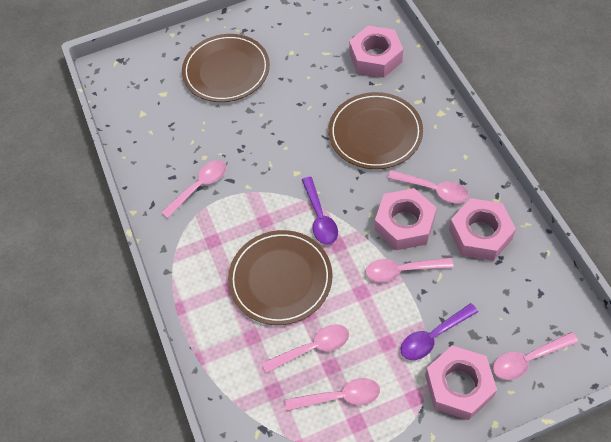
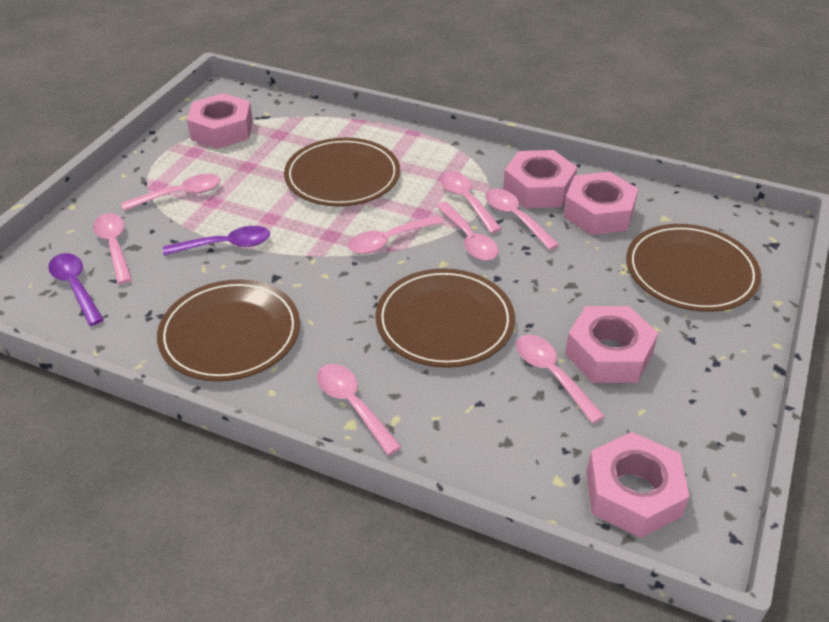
brown plate: [182,34,270,102] [228,230,332,325] [328,92,423,169] = 3 -> [157,279,300,381] [284,138,400,206] [375,268,515,368] [626,224,761,312] = 4
pink nut: [349,26,403,78] [375,188,437,250] [425,346,497,420] [449,198,516,261] = 4 -> [187,93,253,149] [503,150,577,208] [563,172,638,235] [565,306,658,383] [586,432,690,538] = 5
pink spoon: [161,160,226,218] [262,324,349,373] [285,378,380,411] [365,258,453,282] [387,170,469,203] [493,332,578,380] = 6 -> [93,213,132,284] [121,174,221,211] [317,364,402,455] [348,215,444,254] [436,202,498,261] [440,171,502,233] [485,188,560,250] [516,335,605,424] = 8

